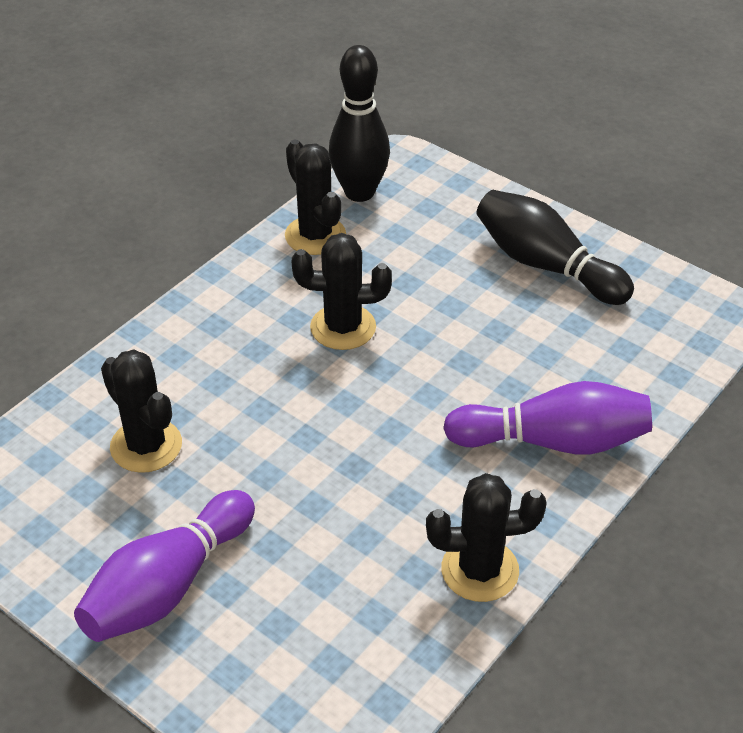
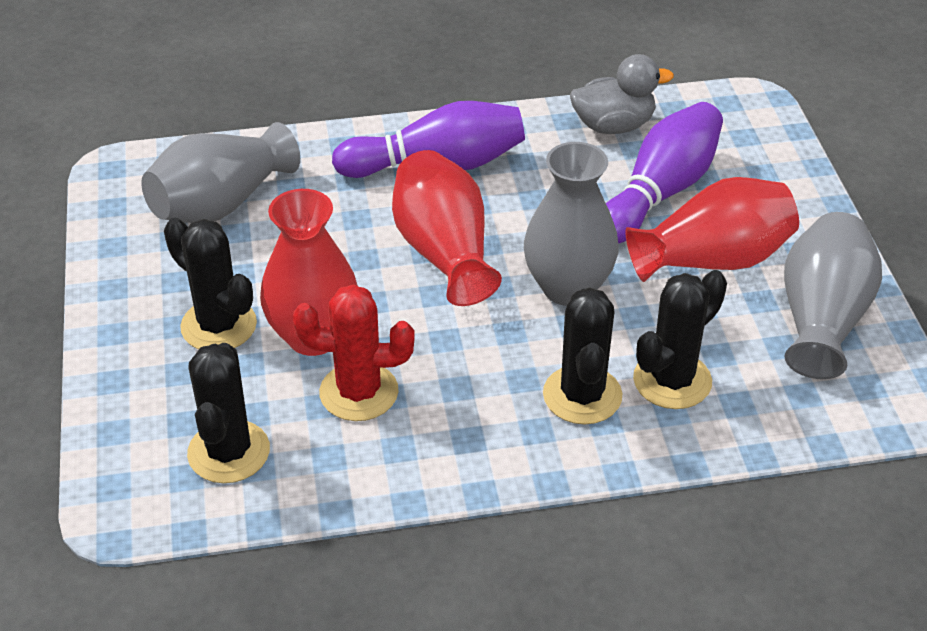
black bowling pin: [329,45,390,202] [476,190,634,305] = 2 -> none = 0
grey duck: none = 0 -> [570,54,674,134] = 1
grey vase: none = 0 -> [141,122,300,223] [524,142,619,306] [784,212,882,379] = 3
red cactus: none = 0 -> [293,284,415,421] = 1
red vase: none = 0 -> [260,189,358,356] [392,150,502,306] [625,177,799,282] = 3

